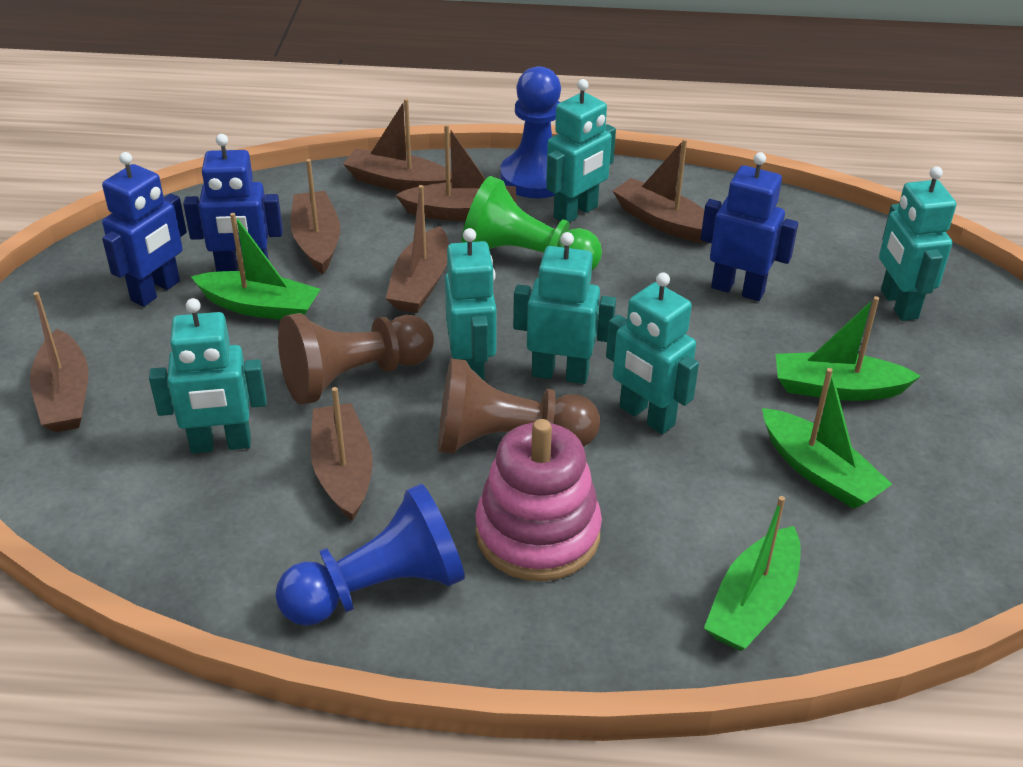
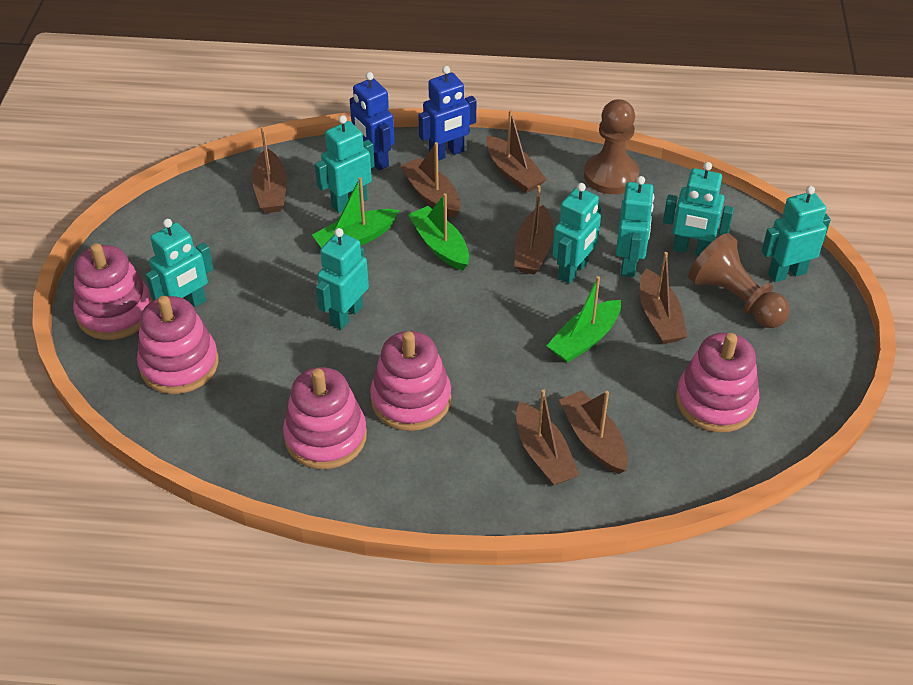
blue pawn: [275,483,465,626] [500,66,561,198] = 2 -> none = 0
blue robot: [102,152,187,307] [183,134,283,272] [701,152,798,301] = 3 -> [350,72,395,171] [418,66,476,161] = 2
green boat: [191,213,320,320] [704,496,801,651] [762,368,892,509] [776,296,921,401] = 4 -> [312,177,399,248] [408,193,469,271] [546,276,621,363] = 3
green pawn: [462,176,602,270] = 1 -> none = 0
pink stacking toy: [476,419,602,581] = 1 -> [73,243,152,340] [137,296,218,394] [283,367,367,469] [370,331,451,431] [676,332,759,433] = 5
turquoise robot: [149,298,267,453] [445,228,497,381] [513,232,616,384] [546,79,616,222] [606,272,699,434] [879,166,956,321] = 6 -> [146,219,213,307] [315,115,375,213] [316,228,369,330] [553,183,601,284] [616,176,654,277] [663,162,734,256] [762,186,831,282] = 7

